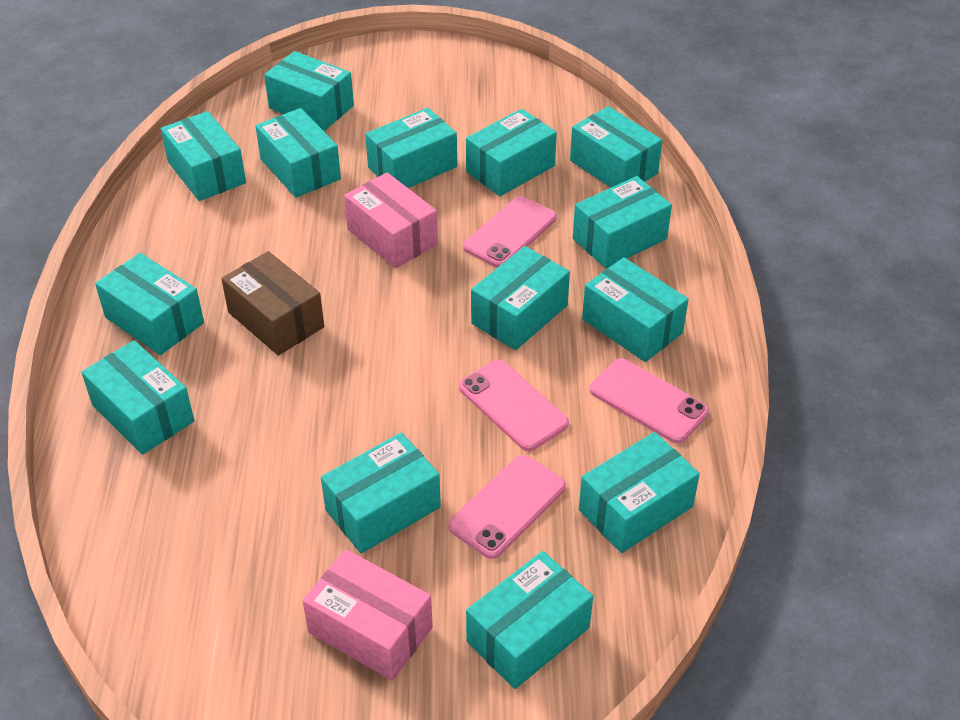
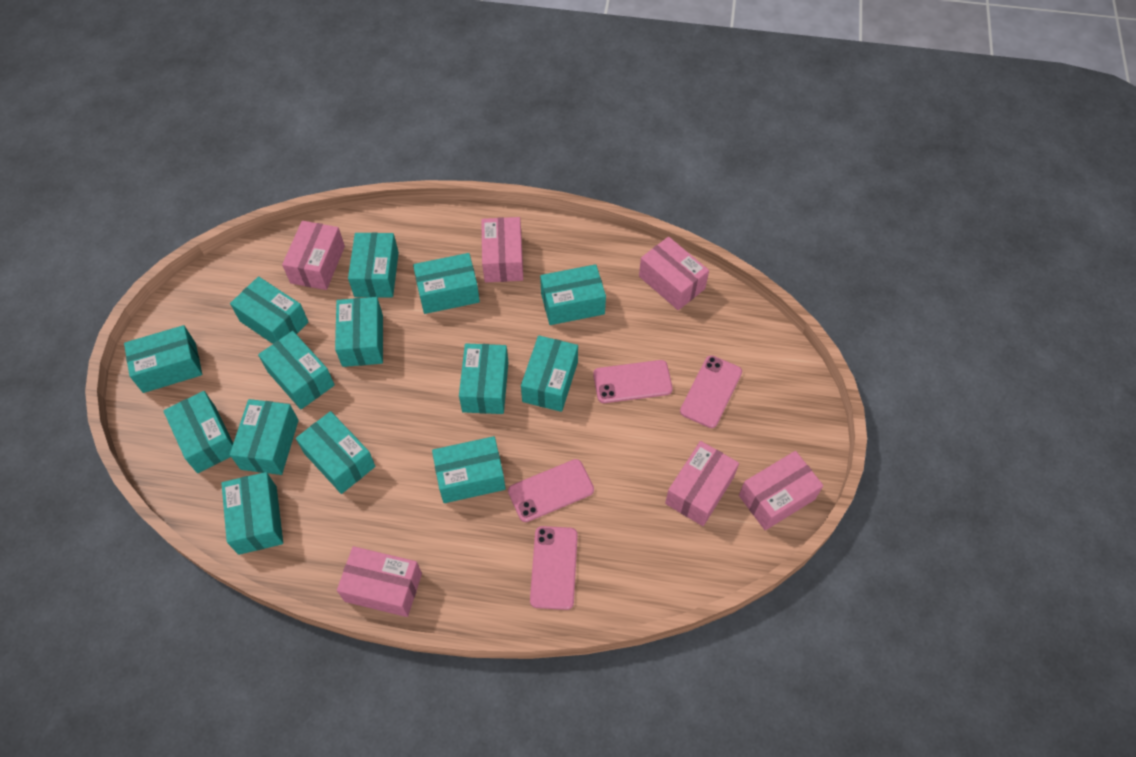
brown box: [221,251,324,356] = 1 -> none = 0
pink box: [303,549,433,681] [344,172,438,269] = 2 -> [282,221,345,290] [337,546,422,617] [481,217,523,283] [639,237,709,310] [665,441,739,526] [739,451,823,530] = 6

